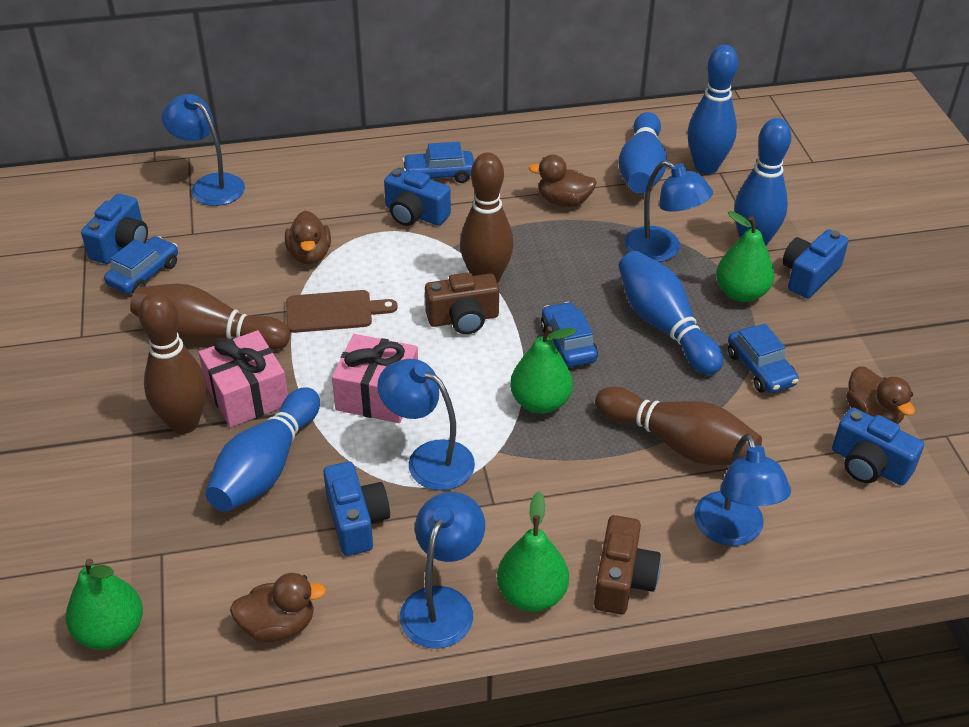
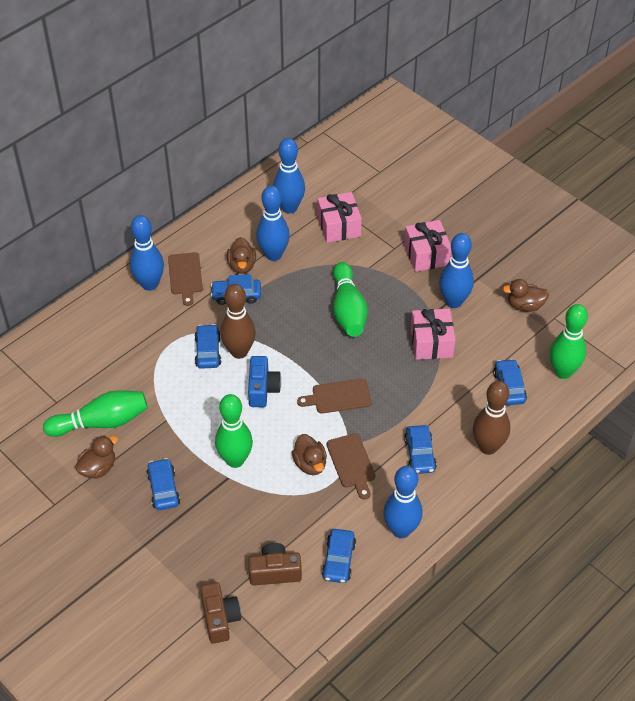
blue camera: [81,194,148,264] [323,462,390,556] [384,168,451,226] [782,229,849,299] [832,408,924,486] = 5 -> [248,356,281,407] = 1
blue car: [104,236,178,294] [402,142,474,183] [541,302,598,367] [728,323,799,393] = 4 -> [146,458,180,510] [195,324,221,369] [211,275,261,305] [322,529,356,583] [404,425,437,474] [493,359,527,405] = 6
blue lamp: [162,94,245,206] [377,359,475,491] [400,492,485,649] [625,160,713,262] [694,434,791,546] = 5 -> none = 0
brown bowling pin: [130,284,290,350] [139,292,207,434] [460,152,514,284] [595,387,762,465] = 4 -> [220,284,256,359] [473,381,511,455] = 2
brown cutting board: [286,290,398,333] = 1 -> [168,252,203,306] [297,379,372,414] [326,433,376,499] = 3
green bowling pin: none = 0 -> [43,390,148,437] [215,394,253,468] [333,262,368,337] [550,304,588,379] = 4
green pear: [66,559,143,650] [497,492,569,612] [510,326,576,414] [716,211,774,302] = 4 -> none = 0
pink gift: [199,330,288,427] [332,334,418,423] = 2 -> [318,192,362,243] [404,220,451,272] [411,309,455,360] = 3

